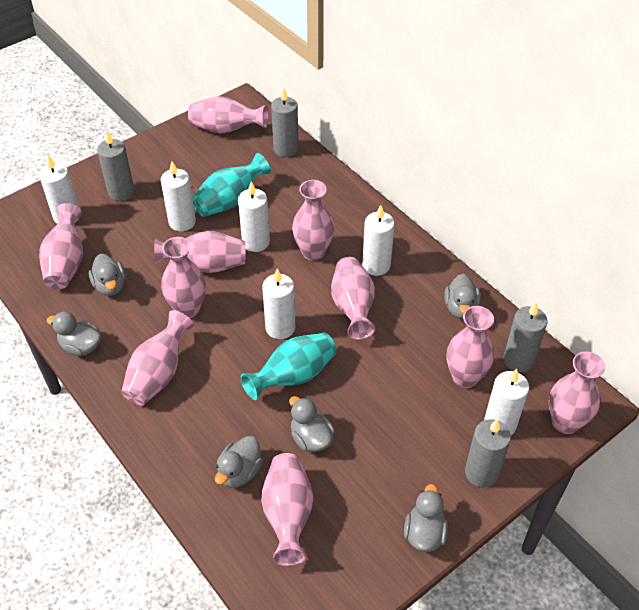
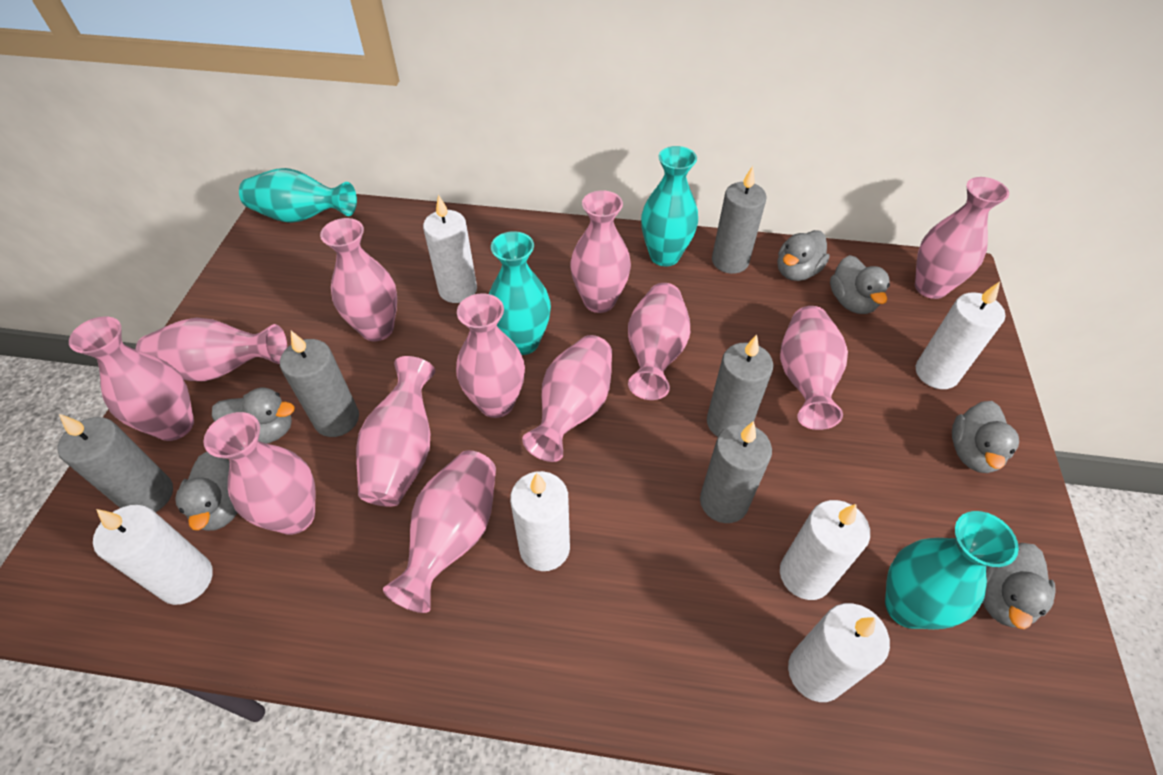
grey candle: [97,131,135,201] [271,87,299,157] [465,419,511,488] [503,302,548,373] = 4 -> [57,414,173,512] [280,331,359,437] [700,421,772,523] [707,334,773,437] [712,166,767,274] = 5
pink vase: [39,203,83,289] [121,310,194,405] [154,231,246,273] [161,237,206,318] [188,96,269,134] [261,453,313,566] [292,180,334,261] [331,257,375,340] [447,306,494,388] [549,352,605,434] = 10 -> [69,317,194,441] [136,318,287,381] [203,412,316,535] [320,218,397,341] [356,356,435,507] [383,450,496,613] [456,293,525,418] [522,335,612,462] [570,190,631,313] [628,283,690,400] [780,306,848,430] [915,177,1009,299] = 12
turquoise vase: [192,153,271,217] [241,333,336,400] = 2 -> [239,168,357,223] [489,231,551,355] [641,146,698,267] [885,511,1019,629] = 4

